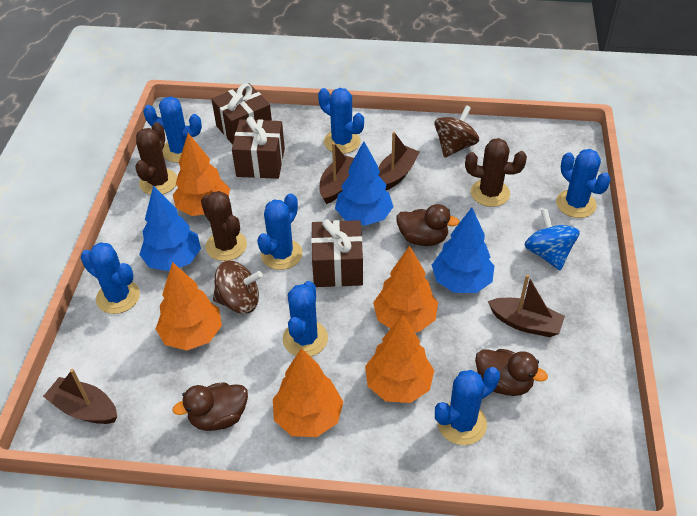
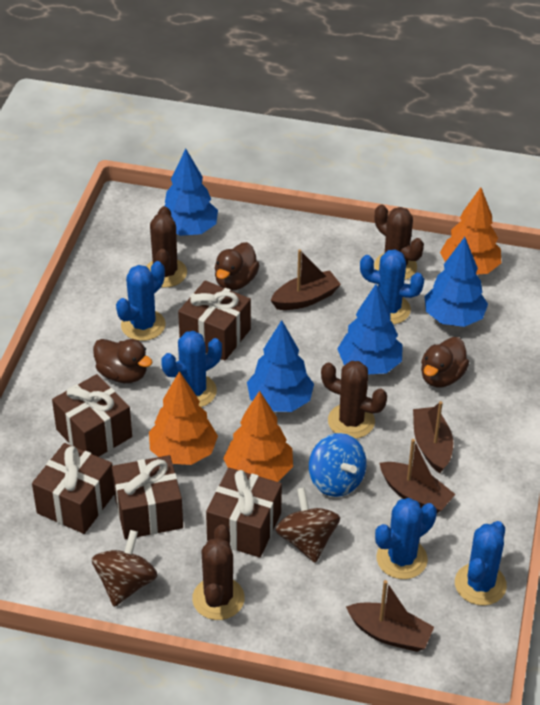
blue cactus: [81,242,140,314] [143,97,202,163] [257,193,303,270] [283,281,328,357] [318,88,364,154] [435,367,500,445] [556,149,611,218] = 7 -> [116,261,166,341] [161,331,222,407] [360,249,424,324] [375,498,437,579] [455,521,507,606] = 5
blue tree: [139,186,201,271] [335,141,393,225] [432,208,494,293] = 3 -> [164,149,218,236] [247,320,314,412] [337,284,403,374] [424,237,488,327] = 4
brown cactus: [135,122,177,195] [201,191,247,261] [465,138,527,207] = 3 -> [146,206,187,288] [192,525,245,620] [321,361,387,439] [374,204,424,280] = 4
brown gift: [212,83,272,145] [232,117,285,179] [311,219,363,287] = 3 -> [32,443,114,534] [52,374,132,457] [112,455,183,539] [178,280,251,361] [206,468,282,558] = 5
orange tree: [156,262,222,351] [173,133,230,216] [273,348,343,437] [365,314,434,403] [373,245,438,332] = 5 -> [149,371,218,465] [223,391,293,482] [440,187,501,275] = 3

